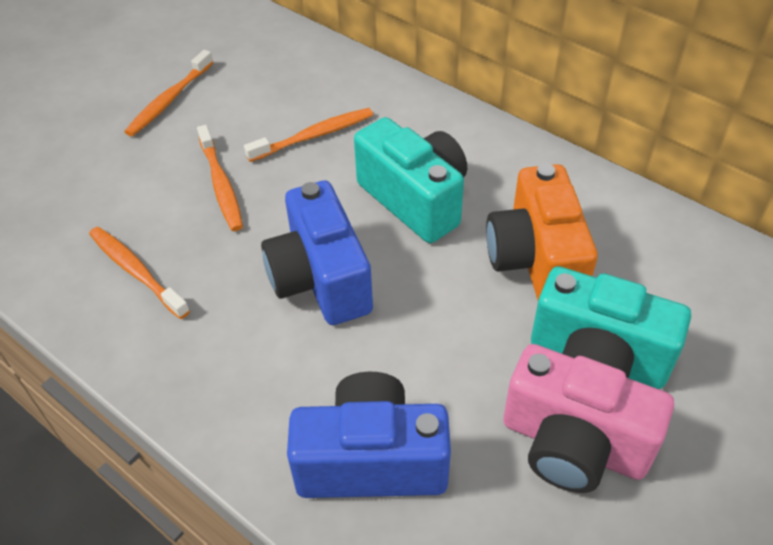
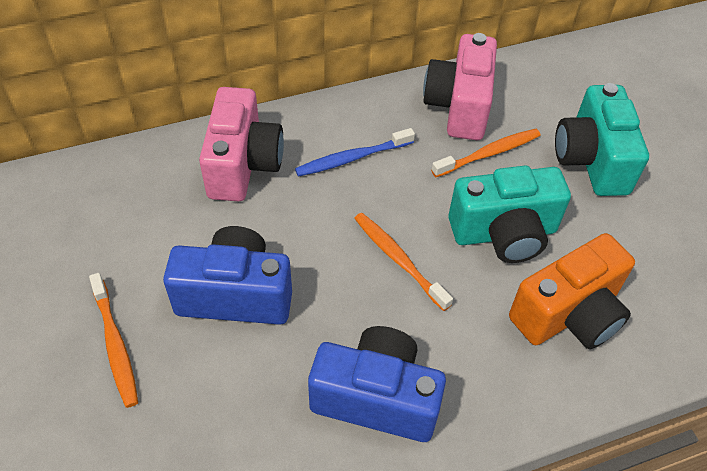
blue toothbrush: none = 0 -> [295,128,415,177] = 1
orange toothbrush: [89,227,190,319] [124,50,213,136] [197,125,243,231] [244,108,373,162] = 4 -> [89,273,138,408] [354,213,453,311] [431,129,541,177] = 3
pink camera: [503,344,674,493] = 1 -> [199,87,284,201] [423,33,497,140] = 2

